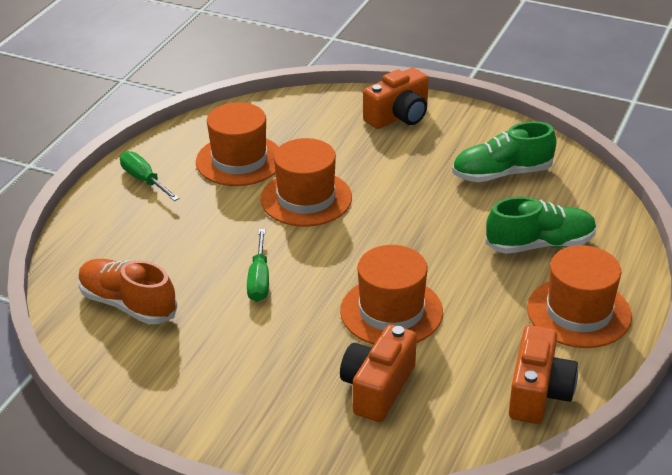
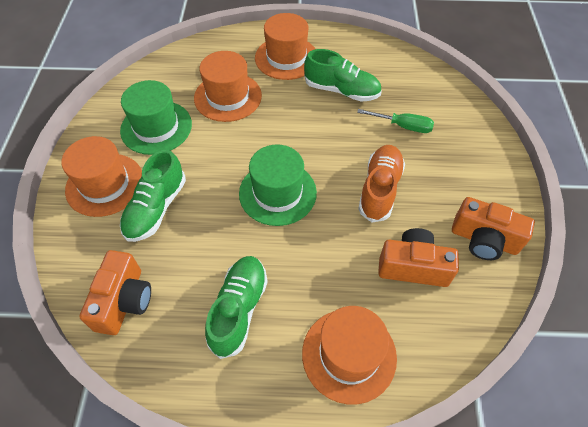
green hat: none = 0 -> [120,80,192,155] [239,144,317,226] = 2
green screwdriver: [120,151,179,201] [247,229,269,302] = 2 -> [357,109,434,133] = 1
green shoe: [452,121,556,182] [486,197,597,254] = 2 -> [120,150,186,242] [205,256,268,359] [304,49,382,101] = 3

